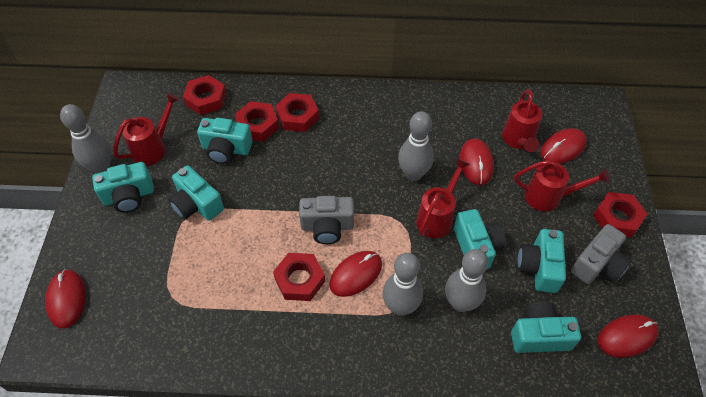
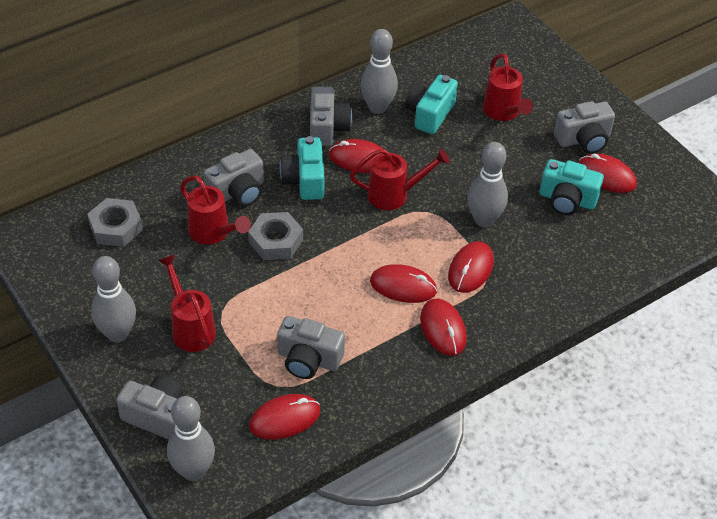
grey camera: [299,196,354,244] [571,224,632,284] = 2 -> [116,375,184,440] [203,149,264,206] [277,316,345,379] [310,86,352,146] [554,101,615,154] = 5
grey nut: none = 0 -> [87,198,143,247] [248,212,303,260] = 2
red mouse: [45,269,86,329] [329,251,382,297] [460,139,494,185] [540,128,587,164] [598,314,659,358] = 5 -> [249,394,320,439] [329,139,383,173] [370,264,437,303] [420,299,467,356] [448,241,494,293] [579,154,637,193] = 6
red nut: [183,75,226,115] [235,101,279,142] [273,253,325,301] [275,93,319,132] [593,192,647,238] = 5 -> none = 0
turquoise camera: [92,162,154,213] [169,165,224,221] [197,117,253,164] [454,209,505,269] [511,301,581,353] [517,229,566,293] = 6 -> [280,136,325,200] [405,75,458,134] [540,159,604,215] = 3

